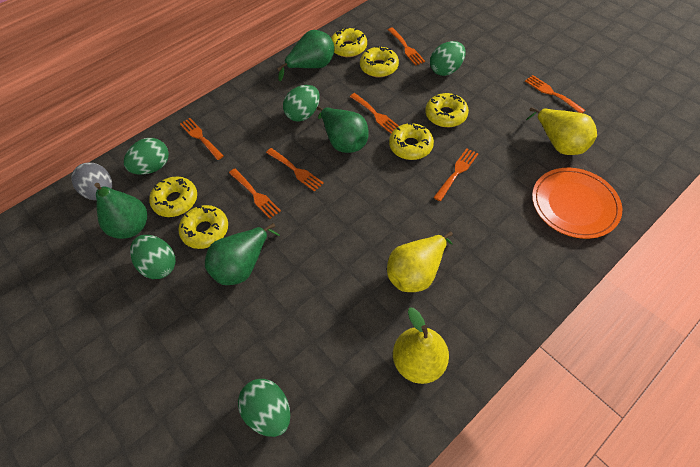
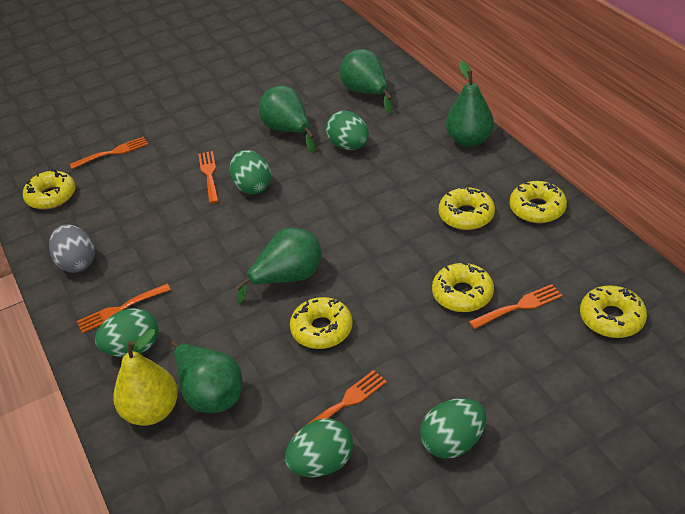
green pear: [94,183,147,239] [205,223,280,285] [277,30,335,81] [317,106,369,153] = 4 -> [171,341,243,413] [236,227,322,303] [259,86,315,153] [340,49,392,114] [446,60,494,147] = 5
orange fork: [180,118,224,160] [229,168,281,219] [266,148,324,192] [350,93,399,134] [388,27,425,66] [433,148,478,201] [525,75,586,113] = 7 -> [70,136,148,169] [77,284,171,334] [198,151,219,204] [294,370,387,435] [469,284,563,329] = 5
orange plate: [532,168,622,239] = 1 -> none = 0
yellow pear: [387,231,453,292] [393,307,449,384] [526,107,597,155] = 3 -> [113,329,178,426] = 1

